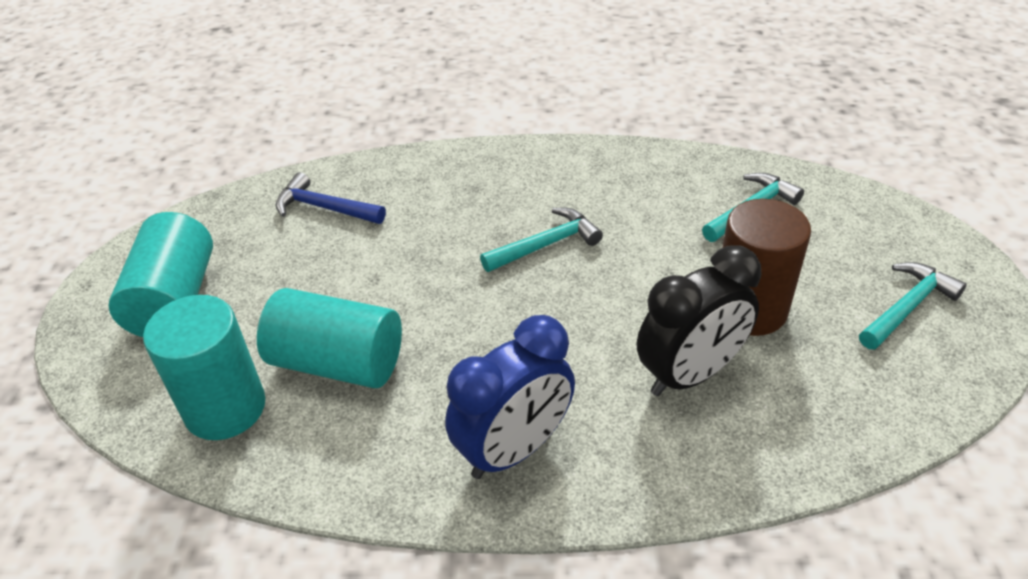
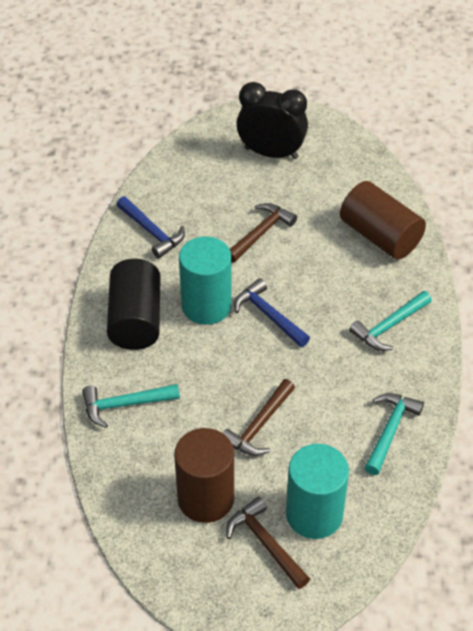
black cylinder: none = 0 -> [107,259,161,350] = 1
blue clock: [445,315,575,479] = 1 -> none = 0
blue hammer: [276,172,386,224] = 1 -> [116,196,185,259] [234,278,310,347] = 2
brown cylinder: [722,199,811,336] = 1 -> [174,428,234,523] [340,181,426,260] = 2
brown hammer: none = 0 -> [223,379,295,456] [226,497,310,589] [230,203,297,263] = 3
turquoise cylinder: [108,212,213,337] [143,295,265,440] [257,288,402,388] = 3 -> [179,237,232,325] [286,444,349,539] = 2

